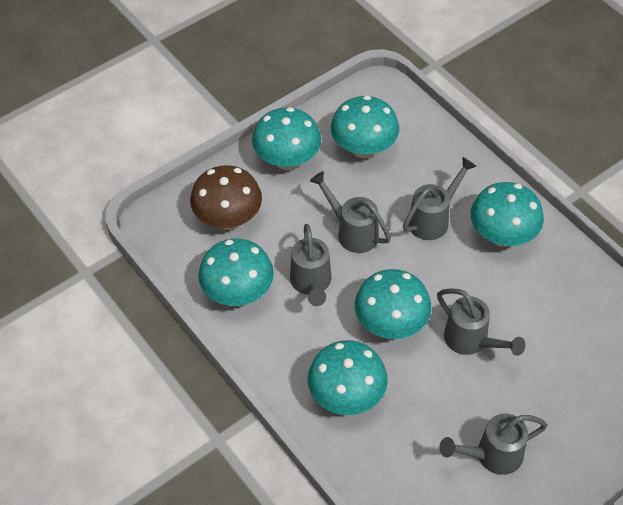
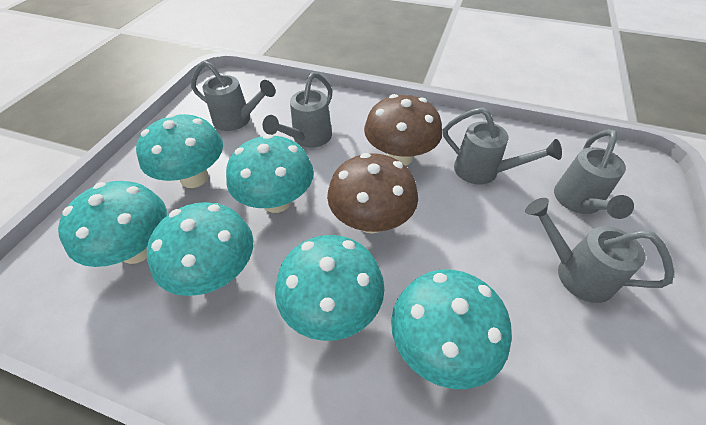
brown mushroom: [190,165,262,230] = 1 -> [327,153,418,234] [364,94,442,166] = 2

